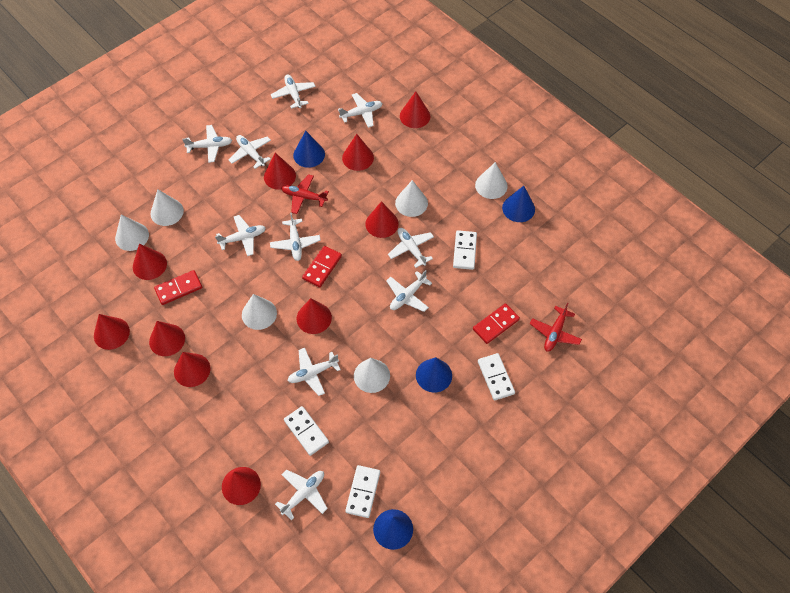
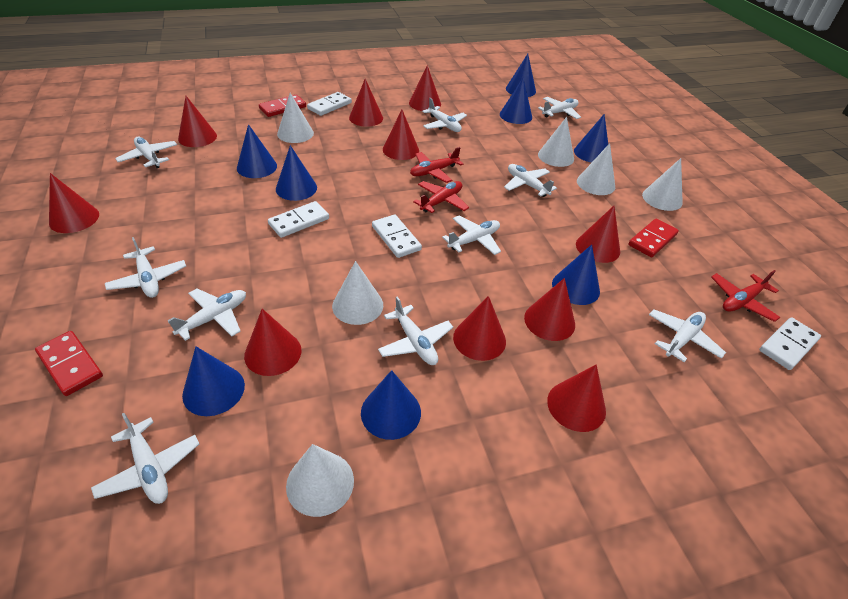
blue cone: [293,131,325,168] [373,509,413,550] [416,357,452,393] [502,186,535,222] = 4 -> [182,347,245,416] [237,124,277,178] [276,145,317,201] [361,370,421,440] [500,78,532,124] [506,54,536,97] [552,244,600,305] [574,114,608,163] = 8
red plane: [281,174,329,214] [530,303,582,352] = 2 -> [410,147,463,183] [413,181,469,213] [711,270,781,322] = 3

